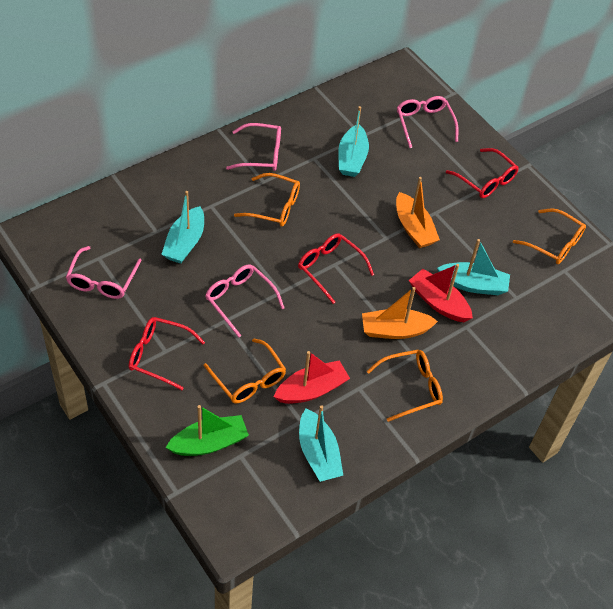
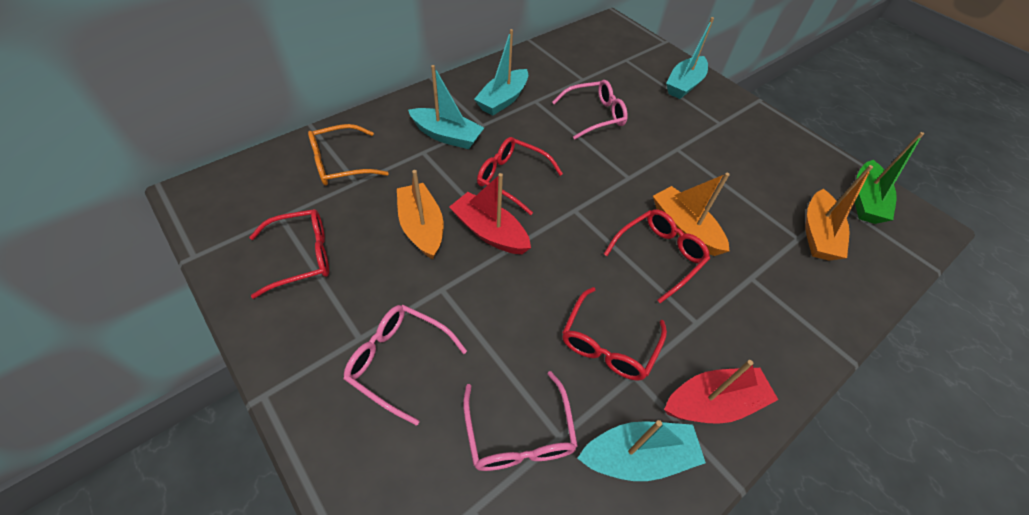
orange boat: [362,287,438,339] [396,177,440,248] = 2 -> [397,170,443,259] [653,173,730,256] [805,165,873,261] = 3
orange glasses: [204,338,286,403] [234,173,300,227] [366,350,443,422] [513,208,586,264] = 4 -> [308,124,389,185] = 1
pink glasses: [66,246,142,299] [205,264,285,337] [226,123,281,171] [397,96,458,148] = 4 -> [344,305,467,426] [463,371,578,471] [552,80,628,139] = 3
red glasses: [129,317,205,390] [298,233,374,304] [446,148,519,198] = 3 -> [249,209,329,299] [477,137,563,215] [562,287,667,381] [604,209,710,303] = 4

